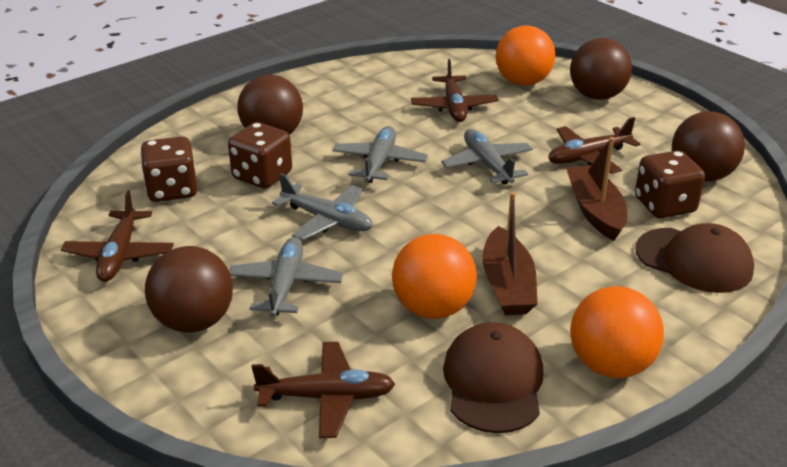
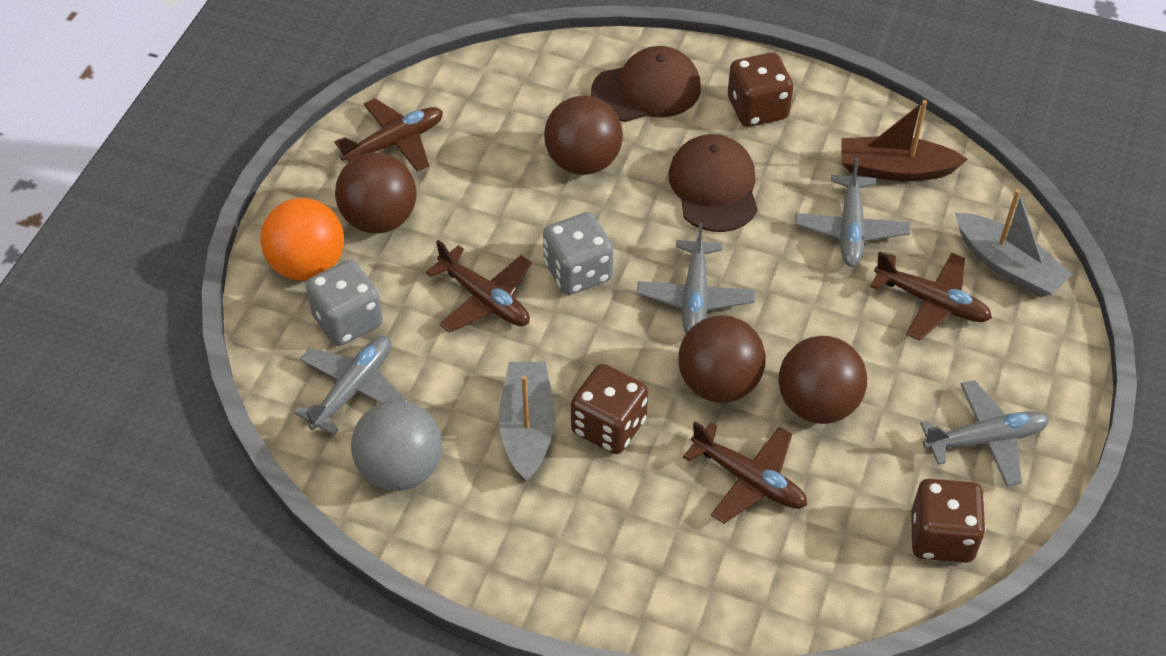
brown boat: [482,192,537,315] [566,137,627,241] = 2 -> [841,100,968,181] = 1
grey ball: none = 0 -> [351,400,442,491] = 1
grey boat: none = 0 -> [499,362,555,481] [955,189,1072,297] = 2
grey dice: none = 0 -> [306,259,383,346] [543,212,613,295] = 2
orange ball: [392,234,477,319] [496,25,555,86] [570,286,664,378] = 3 -> [260,198,344,281] = 1

